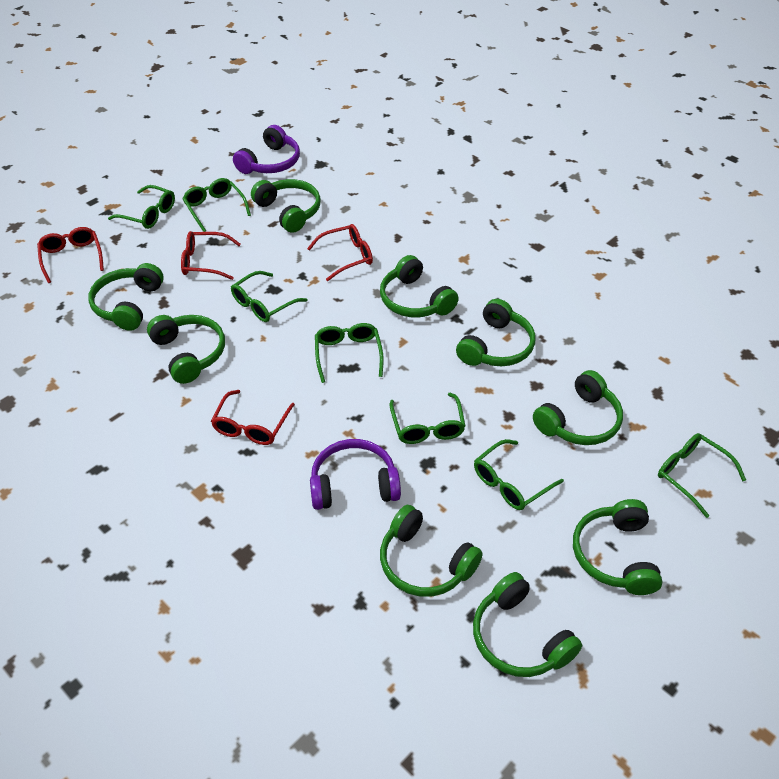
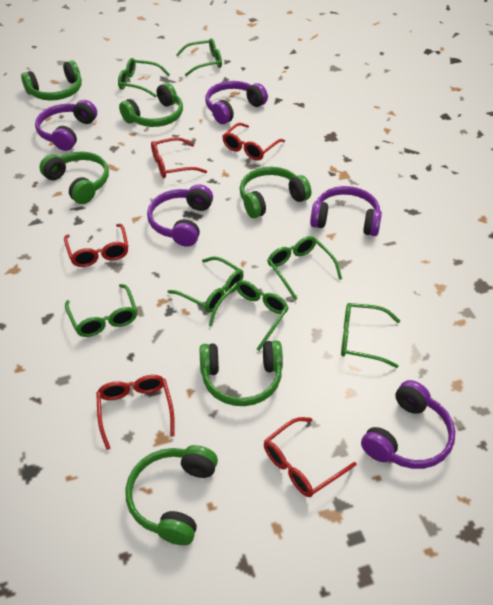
green headphones: [88,263,164,331] [147,315,225,384] [251,179,321,233] [380,255,459,318] [380,505,483,597] [456,299,535,366] [473,572,582,677] [533,370,623,445] [573,499,662,595] = 9 -> [21,60,82,101] [39,152,109,204] [119,83,183,127] [125,445,218,545] [200,340,283,406] [239,166,311,218] = 6
purple headphones: [233,125,300,174] [310,439,401,510] = 2 -> [35,100,97,151] [147,184,213,247] [205,81,268,124] [310,186,382,236] [361,380,455,469] = 5
red glasses: [37,227,104,283] [181,231,241,280] [211,390,295,445] [307,224,373,281] = 4 -> [64,224,128,267] [96,375,175,450] [151,137,207,178] [222,123,285,160] [264,417,357,497] = 5

